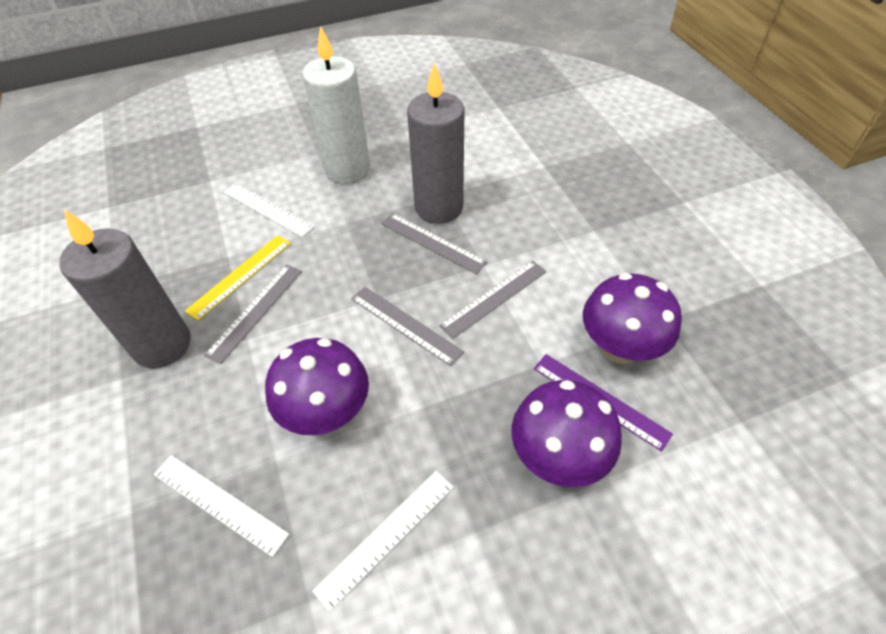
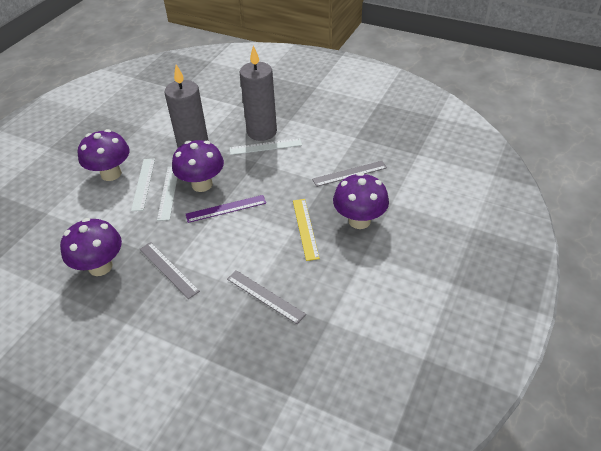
grey ruler: [204,264,302,364] [351,287,464,366] [381,213,487,274] [439,260,546,339] = 4 -> [140,242,200,299] [227,270,306,324] [312,161,387,187] = 3
purple mushroom: [265,338,369,435] [512,380,622,487] [583,273,682,364] = 3 -> [60,218,122,276] [78,129,130,181] [172,140,224,192] [333,173,389,229] = 4
white candle: [302,26,370,184] = 1 -> none = 0

